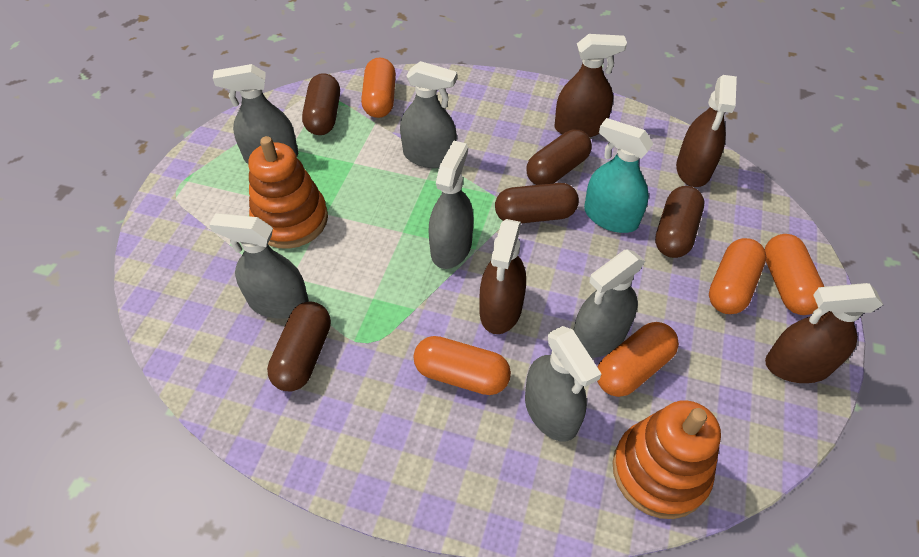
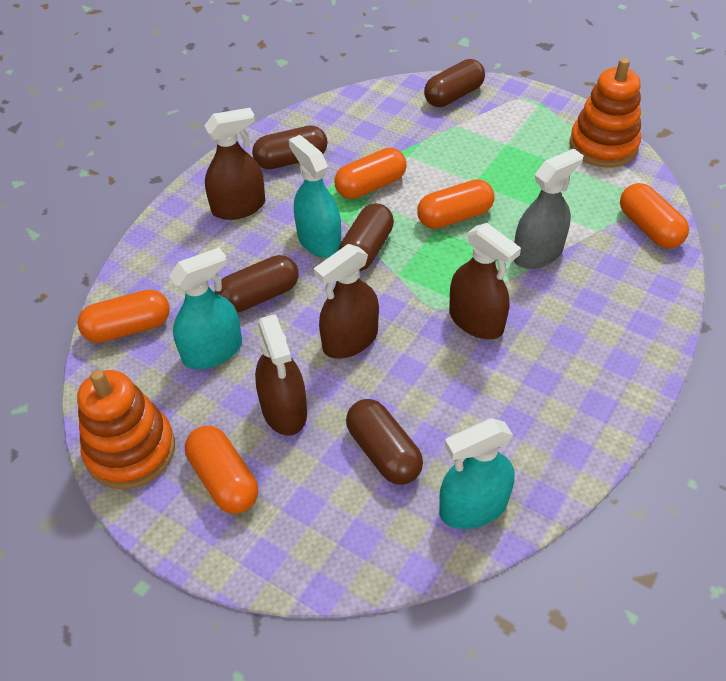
grey spray bottle: [209,214,309,319] [213,64,298,164] [400,61,457,168] [428,140,474,269] [525,326,601,442] [573,249,645,358] = 6 -> [514,149,583,269] = 1
turquoise spray bottle: [584,118,653,233] = 1 -> [169,247,242,369] [289,135,341,258] [439,418,514,529] = 3

